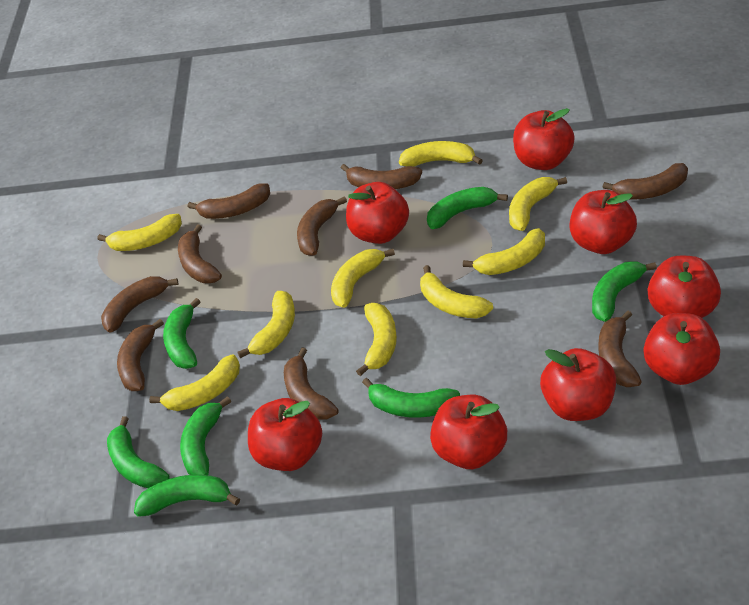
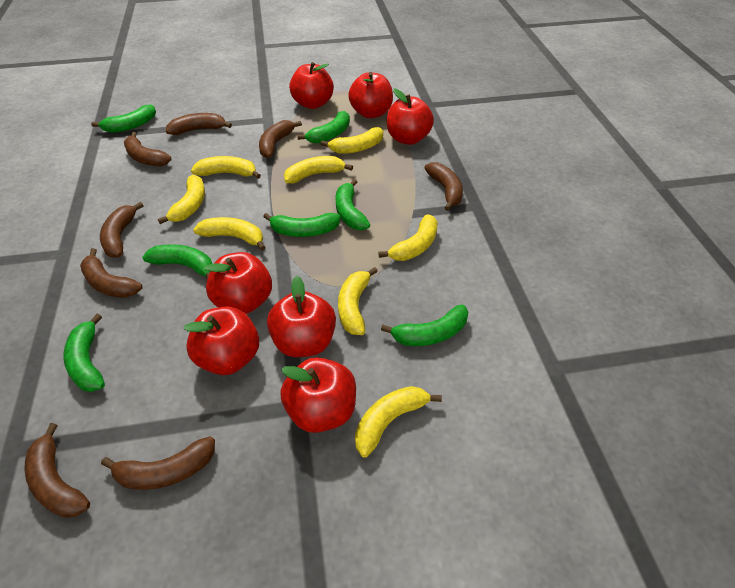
brown banana: [101,276,178,333] [117,319,164,391] [178,224,222,283] [188,183,270,219] [284,348,339,420] [297,196,347,256] [341,164,422,189] [599,311,642,387] [603,163,688,200] = 9 -> [25,423,90,518] [80,248,142,298] [100,202,144,258] [101,436,215,490] [124,132,171,167] [166,113,232,135] [259,120,302,158] [425,162,463,211] = 8
red apple: [248,398,322,471] [346,182,409,244] [430,395,507,469] [513,108,575,170] [540,348,616,421] [569,190,637,254] [643,313,720,385] [648,256,721,318] = 8 -> [183,306,259,375] [204,252,272,314] [267,276,336,357] [280,357,356,433] [289,62,334,109] [348,72,393,118] [387,89,434,145] = 7
yellow banana: [97,214,182,251] [149,354,240,411] [237,291,295,358] [331,249,395,308] [356,303,397,376] [399,141,483,167] [420,265,493,318] [463,228,545,275] [509,177,567,231] = 9 -> [158,175,205,224] [191,156,261,179] [193,217,266,251] [284,156,353,183] [321,127,383,154] [338,267,378,335] [355,386,442,457] [378,214,438,261] = 8

